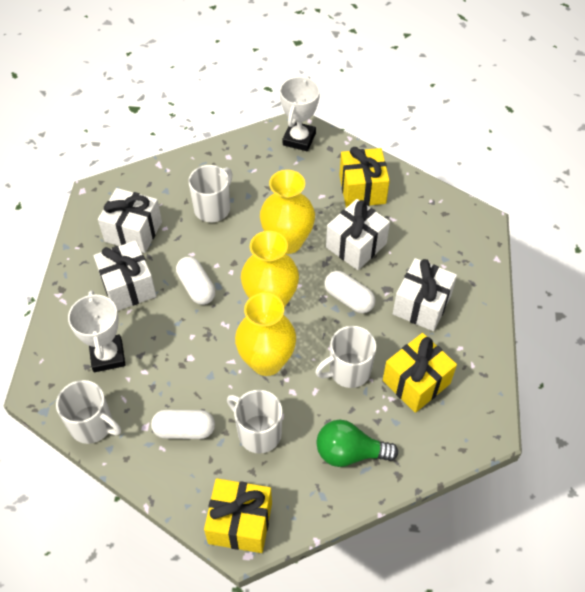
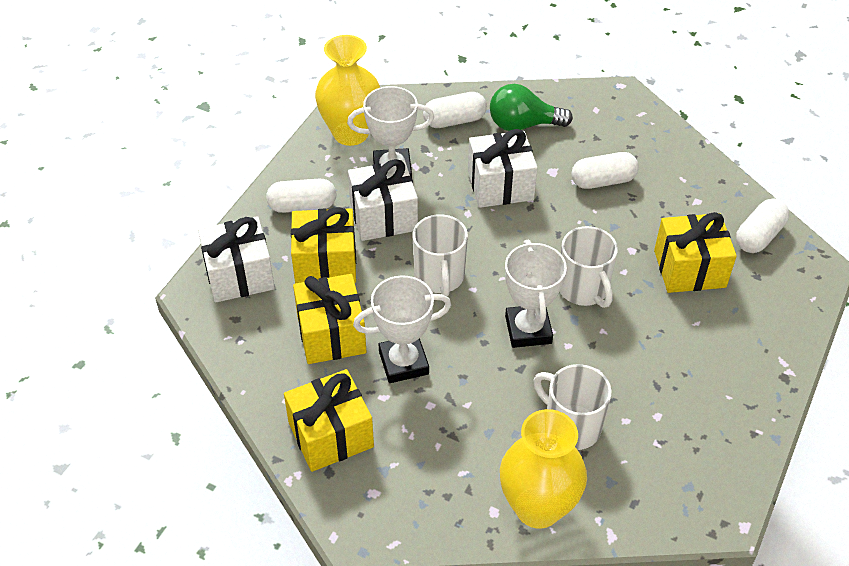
white capsule: [151,410,215,439] [176,257,215,305] [324,271,375,313] = 3 -> [266,178,337,213] [423,92,487,128] [571,152,639,189] [736,199,789,253] = 4
white gift: [94,240,157,311] [98,188,162,253] [326,199,390,270] [393,258,457,331] = 4 -> [198,216,275,303] [348,159,418,241] [468,129,538,208] = 3
white mug: [56,380,121,444] [188,165,232,222] [227,390,283,454] [315,326,376,388] = 4 -> [413,214,468,297] [533,364,612,450] [560,226,618,308] = 3
white trophy: [68,290,125,372] [280,76,320,151] = 2 -> [347,86,434,177] [353,275,451,383] [505,240,567,348] = 3
yellow gift: [204,478,272,553] [339,147,390,208] [383,333,457,413] = 3 -> [284,369,374,472] [291,207,356,284] [293,274,366,364] [654,212,737,293] = 4
yellow vase: [235,293,296,376] [241,231,299,308] [260,170,315,254] = 3 -> [315,35,380,146] [500,409,587,529] = 2

